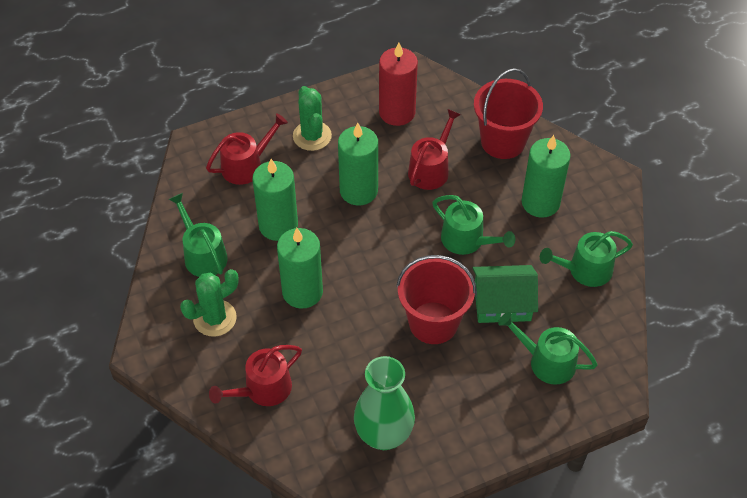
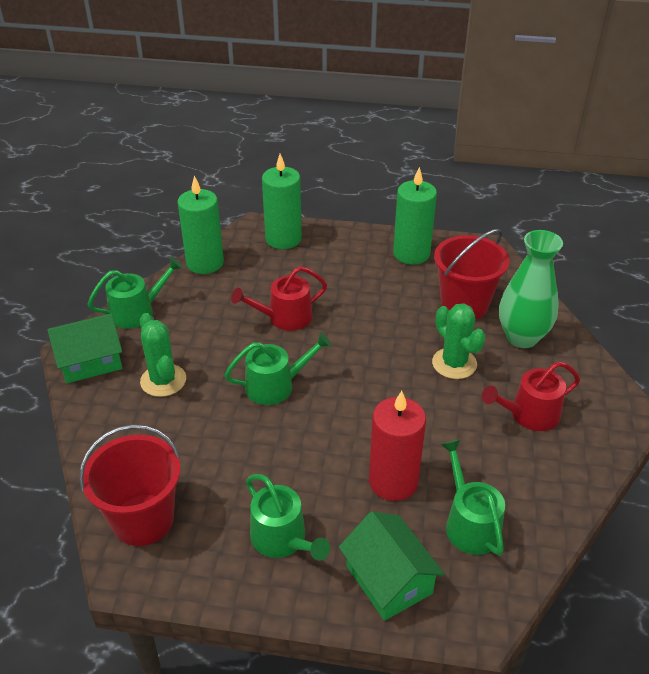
green candle: [252,159,298,241] [277,228,323,309] [338,123,378,205] [521,135,571,218] = 4 -> [177,176,224,274] [262,154,302,249] [393,167,437,264] = 3
green house: [472,265,538,323] = 1 -> [47,314,122,383] [339,511,445,621] = 2
red watering can: [206,113,288,185] [209,345,302,406] [408,109,461,190] = 3 -> [231,266,327,331] [482,361,580,431] = 2

